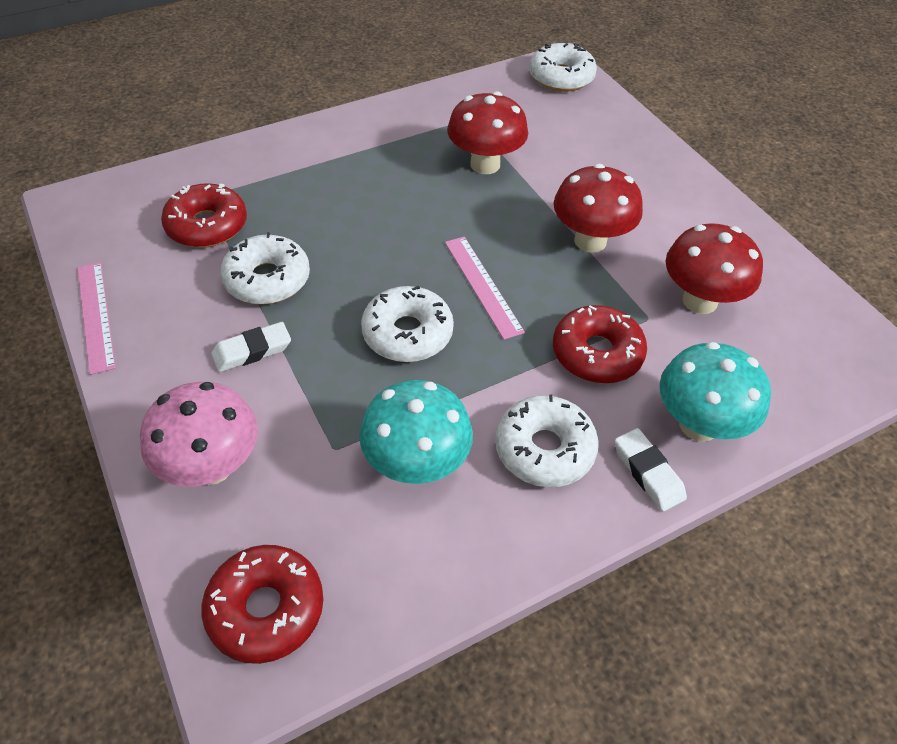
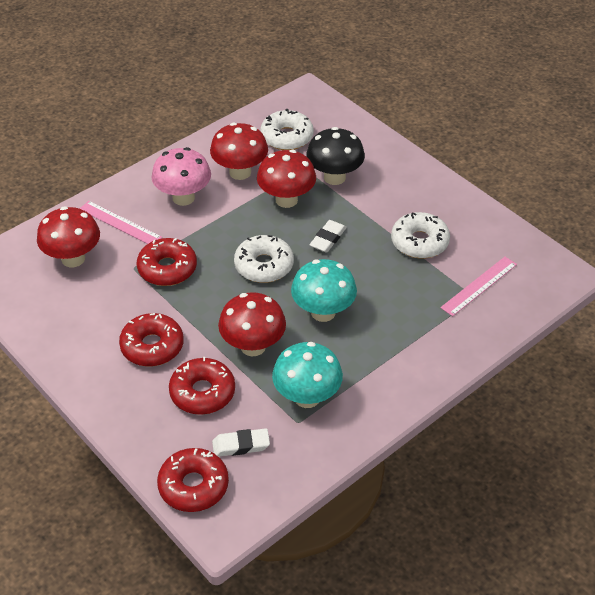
black mushroom: none = 0 -> [306,127,365,185] = 1
red donut: [161,183,247,248] [202,545,323,664] [553,305,647,384] = 3 -> [119,313,184,367] [137,238,197,286] [157,448,229,512] [169,357,235,415] = 4
red mushroom: [447,91,528,174] [554,164,643,253] [666,223,763,314] = 3 -> [37,206,100,267] [210,123,268,180] [218,292,286,356] [257,150,316,208] = 4
white donut: [220,232,310,305] [361,286,454,362] [495,394,599,487] [529,43,597,92] = 4 -> [234,235,294,283] [260,109,314,150] [391,212,450,259] = 3

